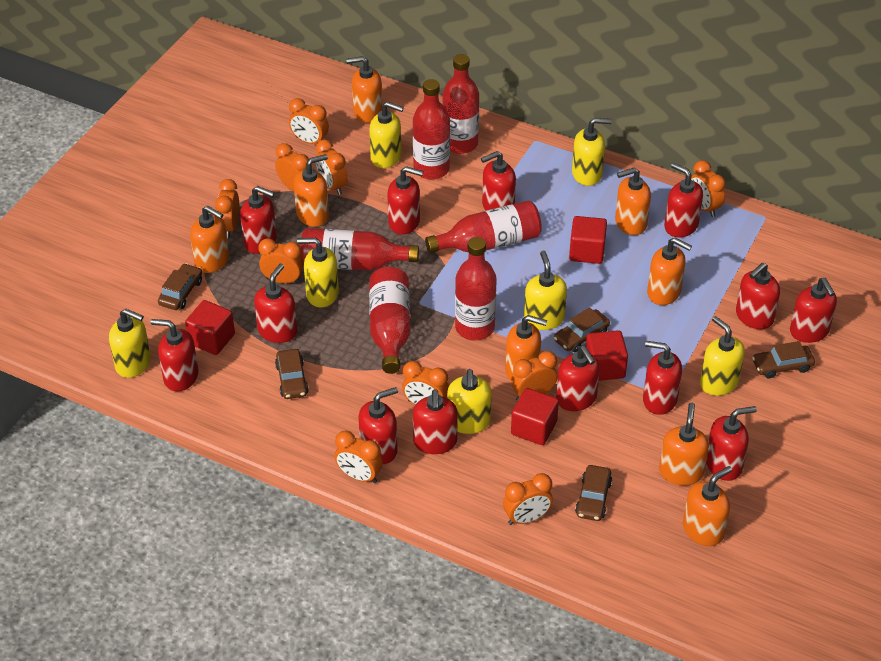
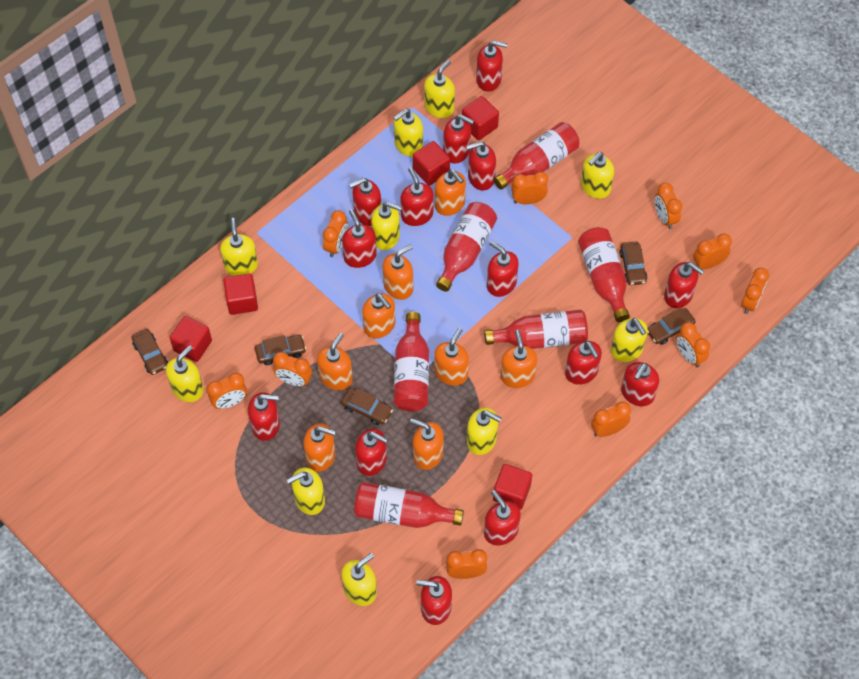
red cube: [185,300,235,355] [511,388,559,445] [569,216,607,264] [586,330,628,381] = 4 -> [170,316,212,362] [223,273,258,315] [413,141,450,186] [462,96,499,140] [493,464,532,510] = 5
red soap dispenser: [150,319,199,392] [240,186,277,254] [254,264,297,343] [358,387,398,464] [387,166,423,234] [413,389,458,454] [481,151,516,211] [556,346,600,411] [643,341,682,415] [664,163,703,237] [706,406,757,481] [736,262,780,329] [790,278,837,343] = 13 -> [248,392,280,441] [342,209,377,268] [349,178,381,226] [355,428,388,476] [401,167,433,226] [416,576,452,625] [443,114,474,163] [466,141,496,191] [476,40,508,91] [484,490,521,546] [487,241,519,297] [565,341,602,385] [621,362,659,406] [664,262,704,308] = 14
yellow soap dispenser: [109,309,151,378] [297,238,339,307] [369,101,404,168] [447,369,492,434] [524,251,567,330] [572,118,612,186] [700,316,745,396] = 7 -> [166,345,204,402] [220,218,258,276] [287,467,325,515] [341,553,377,606] [371,202,402,250] [393,108,423,157] [424,60,455,118] [467,408,502,455] [581,152,614,199] [611,318,648,362] = 10

